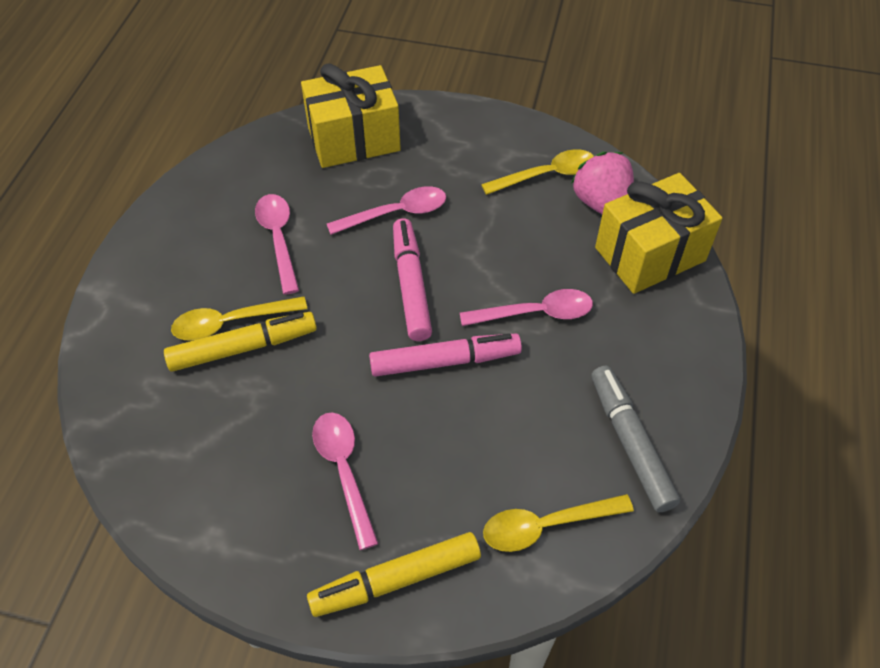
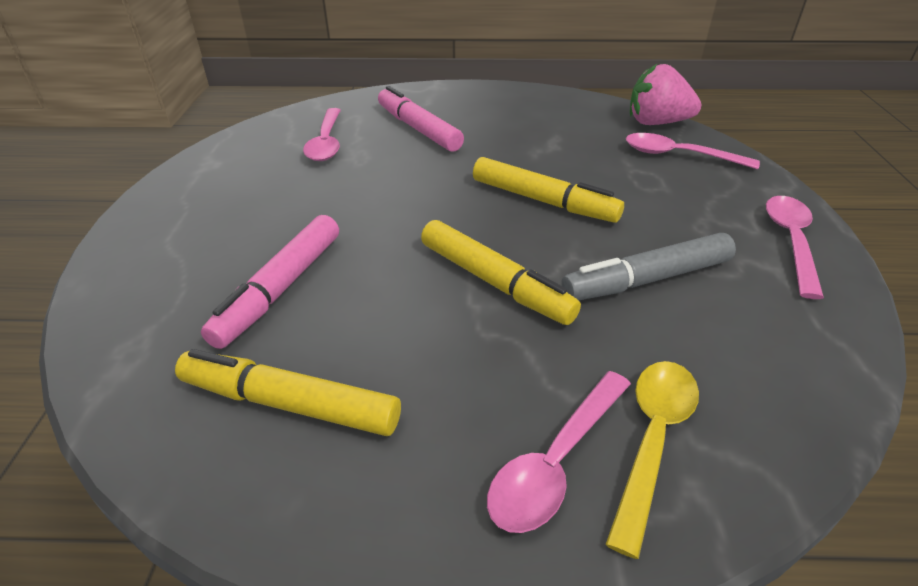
yellow gift: [301,63,401,168] [595,173,722,294] = 2 -> none = 0
yellow marker: [164,312,317,372] [307,532,481,617] = 2 -> [175,349,401,436] [421,220,581,325] [473,157,624,223] = 3
yellow spoon: [171,296,307,341] [481,149,594,195] [483,494,634,552] = 3 -> [605,361,699,559] = 1

